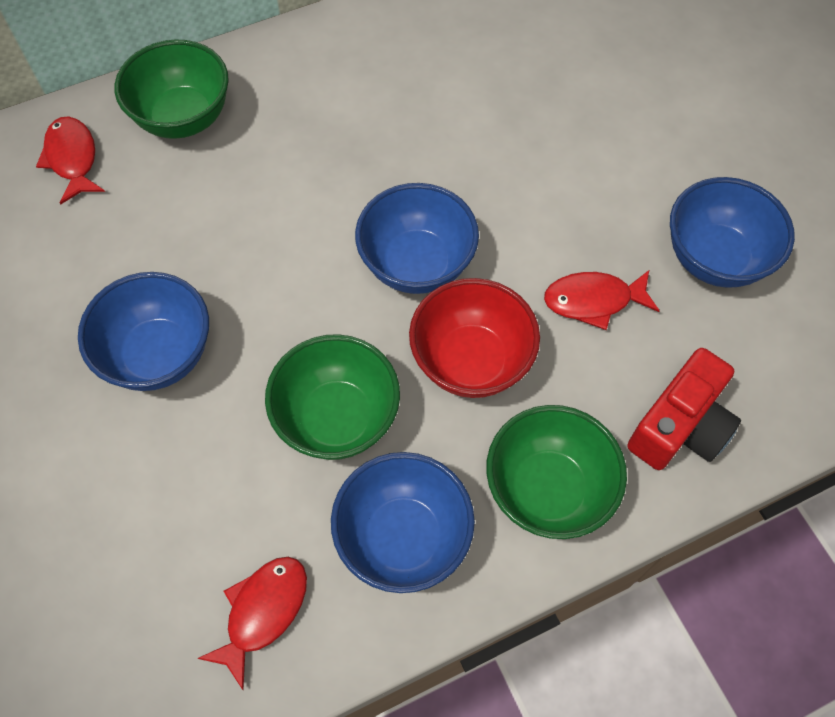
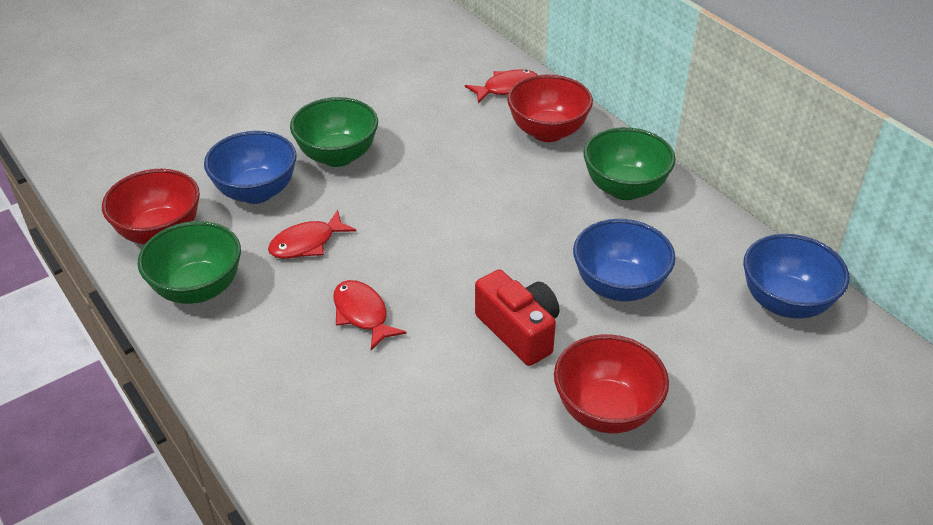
blue bowl: [78,272,209,391] [331,452,475,593] [355,183,479,294] [670,177,795,288] = 4 -> [204,131,297,204] [573,219,675,302] [743,234,849,319] = 3
red bowl: [409,278,540,398] = 1 -> [102,169,200,244] [507,74,593,142] [554,334,669,433] = 3

